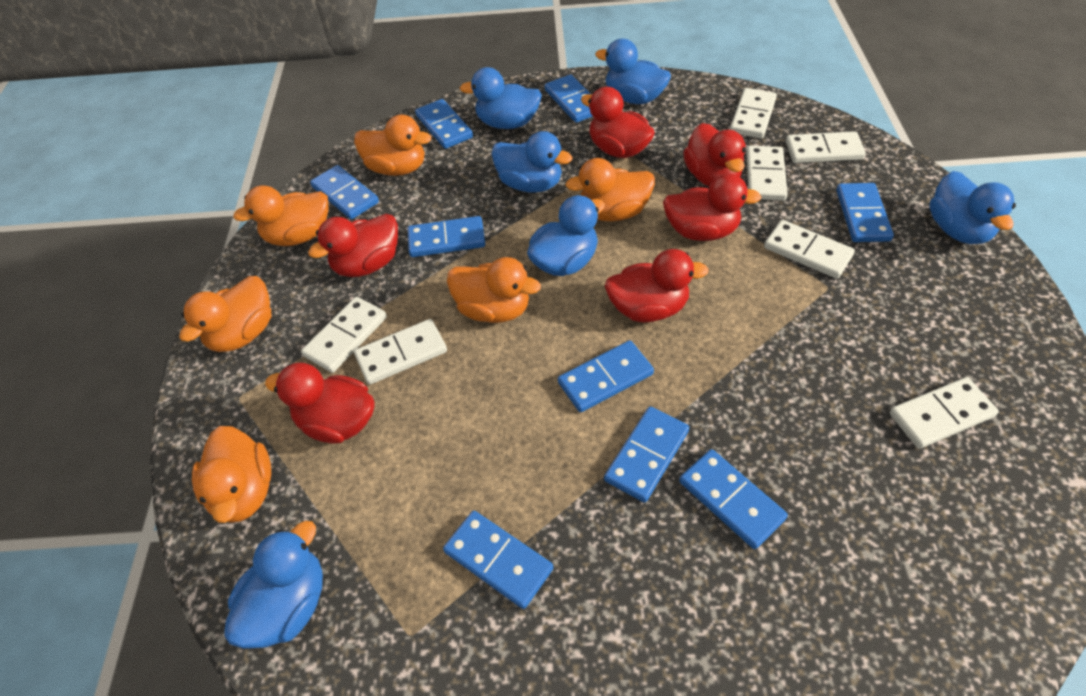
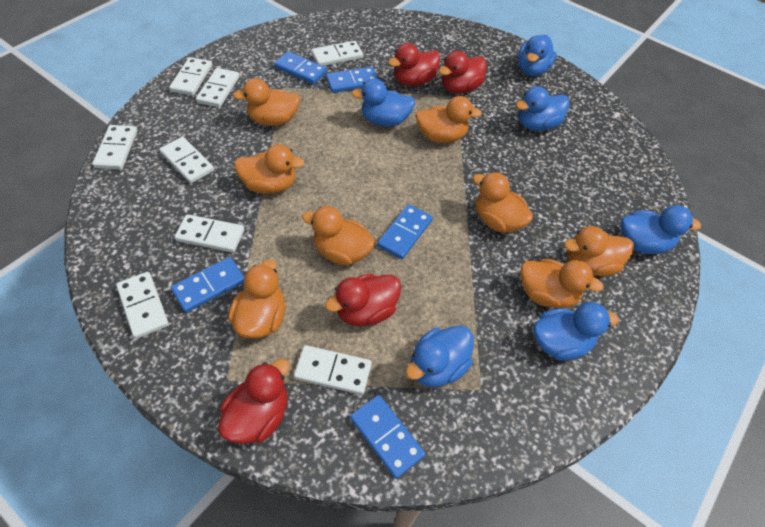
blue domino: [310,165,379,219] [407,216,485,257] [415,99,473,149] [443,511,553,609] [545,75,593,123] [558,340,654,412] [604,406,689,503] [679,449,788,549] [836,183,894,242] = 9 -> [171,257,244,313] [274,51,327,84] [326,67,378,93] [350,395,425,479] [377,204,433,259] = 5
orange duck: [179,276,272,352] [192,426,271,523] [233,185,329,246] [354,114,431,176] [447,257,541,323] [565,158,655,221] = 6 -> [228,260,286,339] [233,78,300,126] [234,144,305,194] [302,206,375,265] [416,96,482,143] [473,172,533,233] [521,259,604,308] [564,226,634,276] = 8
red duck: [265,362,374,443] [308,214,398,277] [581,87,655,158] [605,249,709,322] [663,173,761,241] [683,123,746,187] = 6 -> [218,359,290,444] [325,274,401,326] [388,43,440,86] [439,51,487,94] = 4
white domino: [301,297,387,373] [354,319,447,385] [730,88,777,138] [746,146,788,201] [764,220,855,279] [786,131,866,163] [890,377,999,449] = 7 -> [92,125,137,169] [116,272,169,339] [159,137,214,183] [169,57,212,96] [174,214,244,253] [196,68,239,107] [294,345,372,395] [312,41,363,66] = 8

